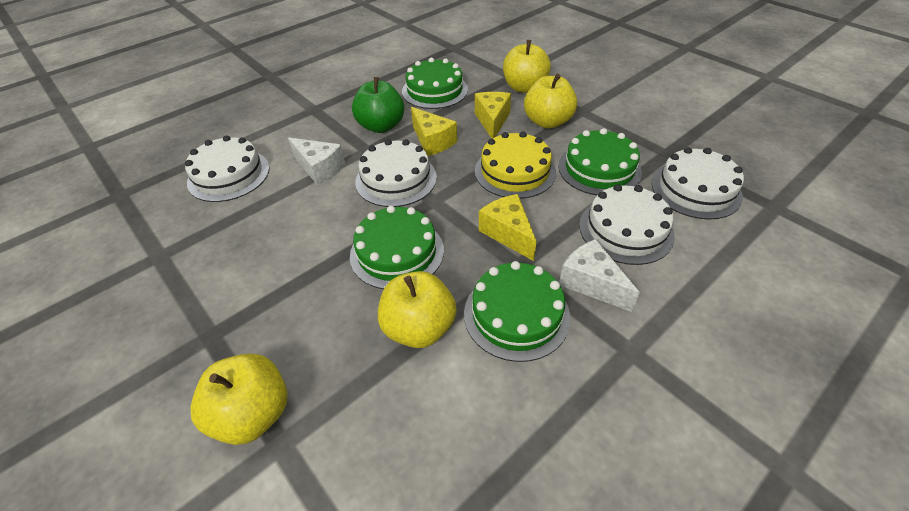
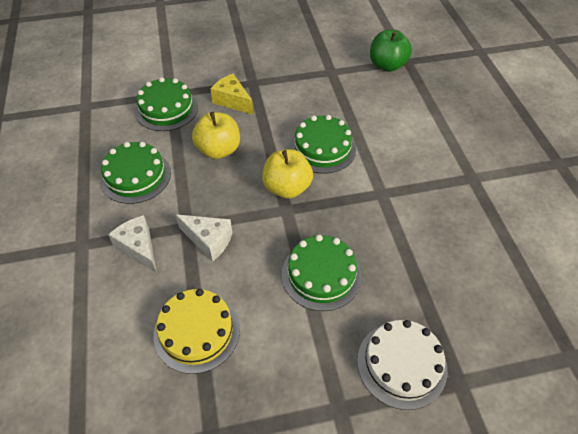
white cake: [185,135,269,202] [355,139,437,207] [579,184,675,265] [652,147,744,219] = 4 -> [357,320,448,410] = 1
yellow apple: [191,354,287,445] [378,271,457,348] [503,40,551,93] [524,74,577,129] = 4 -> [192,112,240,159] [262,149,313,199] = 2
yellow cheese: [411,107,457,156] [475,92,511,139] [479,194,537,261] = 3 -> [211,74,253,115] = 1

